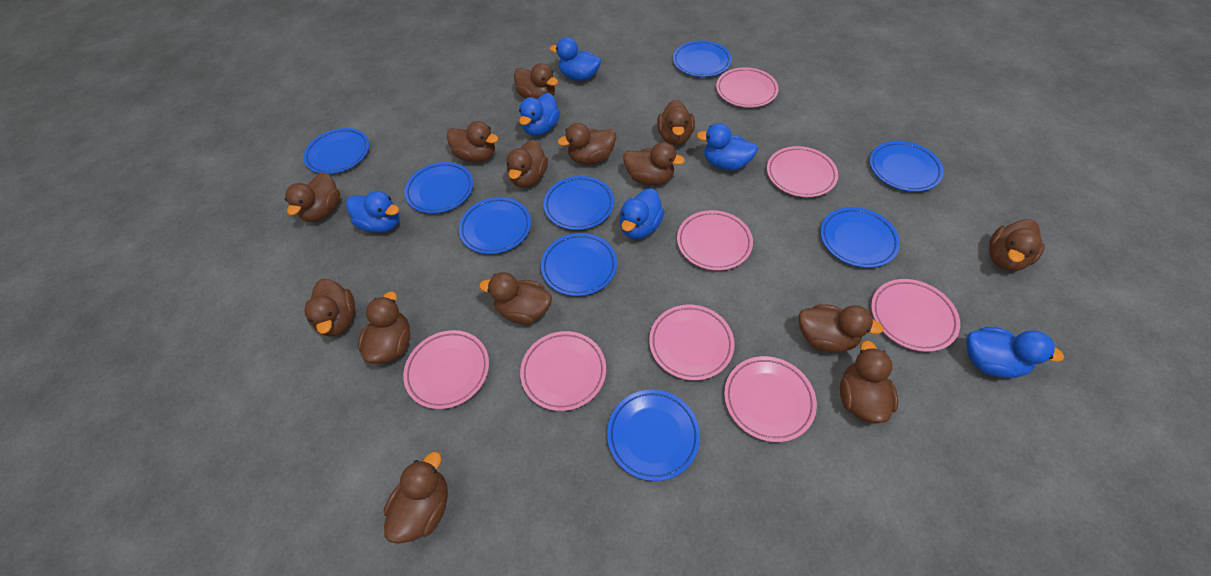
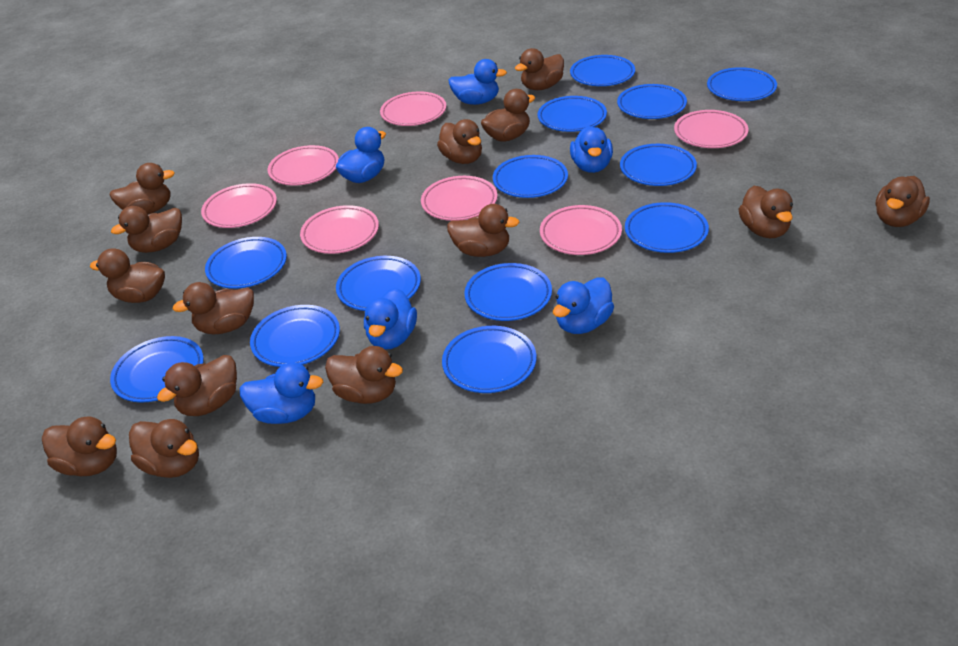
blue plate: [303,128,369,174] [404,162,473,214] [459,197,531,254] [541,233,617,296] [543,176,614,230] [607,390,700,481] [673,40,732,77] [820,207,900,268] [870,141,944,192] = 9 -> [110,336,204,403] [205,237,287,289] [250,305,340,367] [336,256,421,311] [442,326,536,393] [464,263,552,321] [493,155,568,198] [538,96,607,132] [570,55,635,86] [617,84,687,119] [620,144,697,186] [625,202,709,253] [707,67,777,101] = 13
pink plate: [403,330,489,409] [520,331,606,411] [649,305,734,381] [677,210,753,271] [716,67,779,108] [724,356,817,442] [767,146,838,197] [871,279,960,352] = 8 -> [201,183,277,228] [268,145,339,186] [300,205,379,254] [380,91,446,126] [421,176,497,221] [540,205,622,255] [674,110,748,148] = 7

